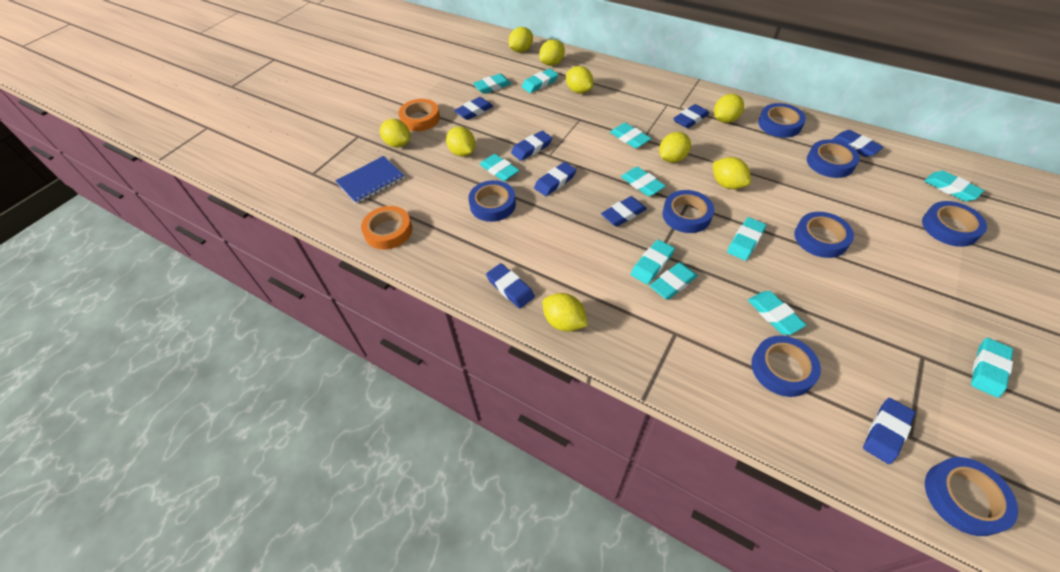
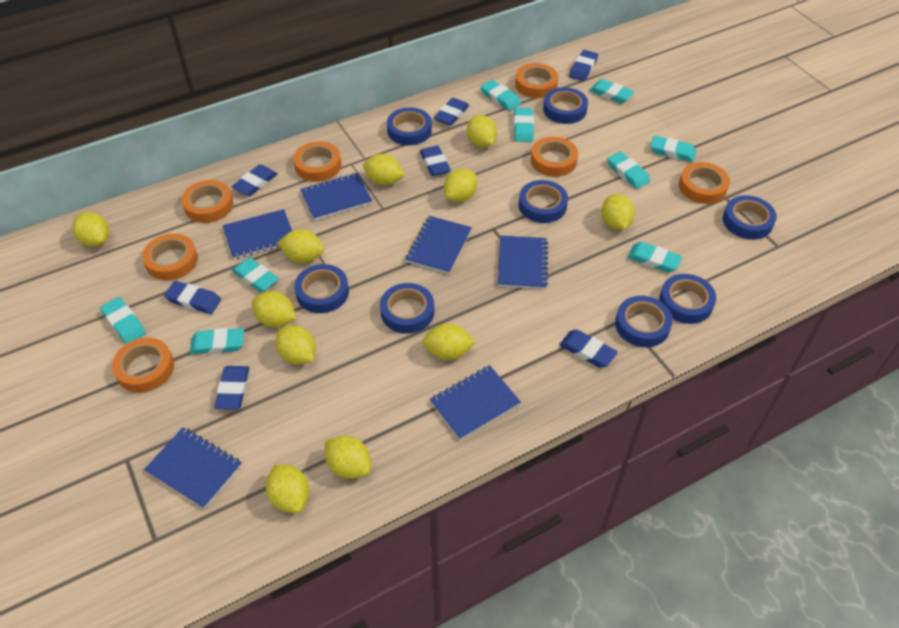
blue eraser: [454,97,493,120] [486,263,535,309] [511,131,552,161] [534,162,577,196] [601,196,647,227] [673,104,709,128] [832,130,883,157] [863,398,915,464] = 8 -> [164,281,221,314] [214,366,249,409] [232,164,278,196] [420,145,451,176] [434,98,469,126] [559,329,618,368] [569,50,598,81] = 7
blue notebook: [335,156,404,204] = 1 -> [144,427,242,509] [223,209,292,259] [300,173,372,220] [405,216,472,274] [430,365,521,440] [498,236,548,289] = 6
orange tape: [361,206,412,250] [398,99,440,131] = 2 -> [112,338,174,393] [142,233,198,280] [181,180,233,223] [293,141,341,182] [515,63,558,98] [531,137,578,177] [679,162,730,204] = 7
turquoise eraser: [473,74,511,94] [480,154,520,181] [522,69,558,93] [610,123,652,148] [621,167,666,196] [631,240,675,285] [650,262,698,300] [727,217,766,261] [748,291,806,335] [924,171,984,201] [971,338,1013,398] = 11 -> [100,297,146,344] [190,328,244,354] [232,257,279,292] [480,80,521,111] [514,108,534,142] [589,79,634,103] [607,151,650,189] [627,242,682,273] [650,136,696,162] = 9
yellow lemon: [380,119,410,148] [446,127,475,157] [508,27,533,53] [539,39,565,66] [543,293,588,332] [566,66,593,93] [659,132,691,163] [713,157,751,189] [714,94,744,123] = 9 -> [72,212,109,247] [252,291,296,327] [266,464,309,513] [276,325,316,364] [278,229,324,263] [325,436,371,479] [363,154,405,185] [422,323,476,360] [444,169,477,202] [467,115,497,147] [601,194,635,230] = 11

